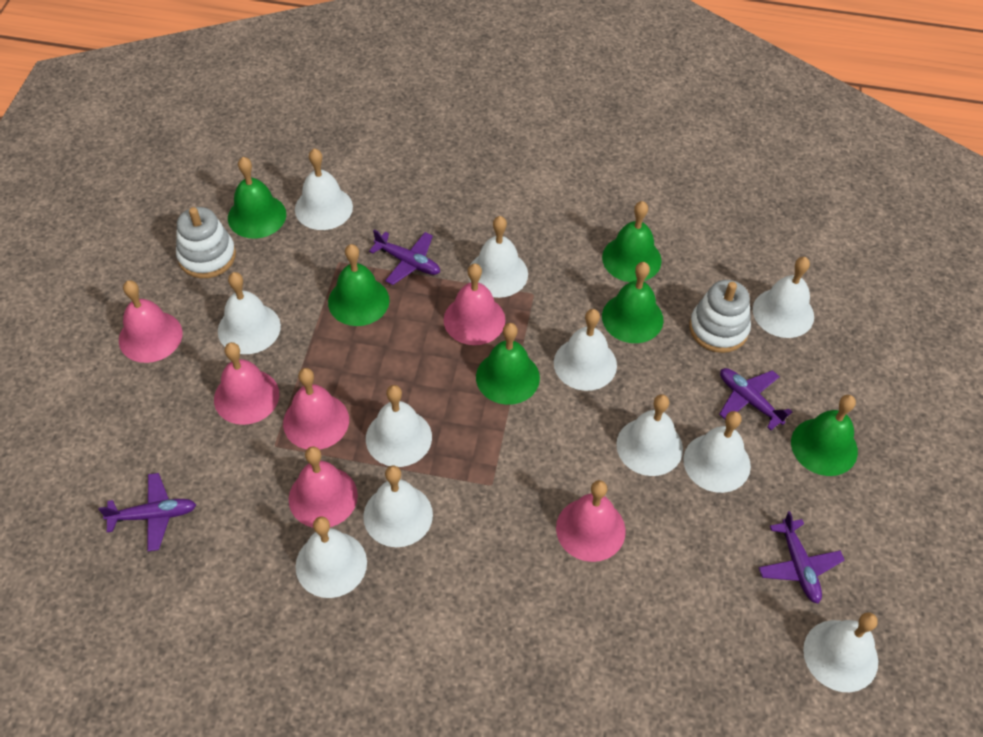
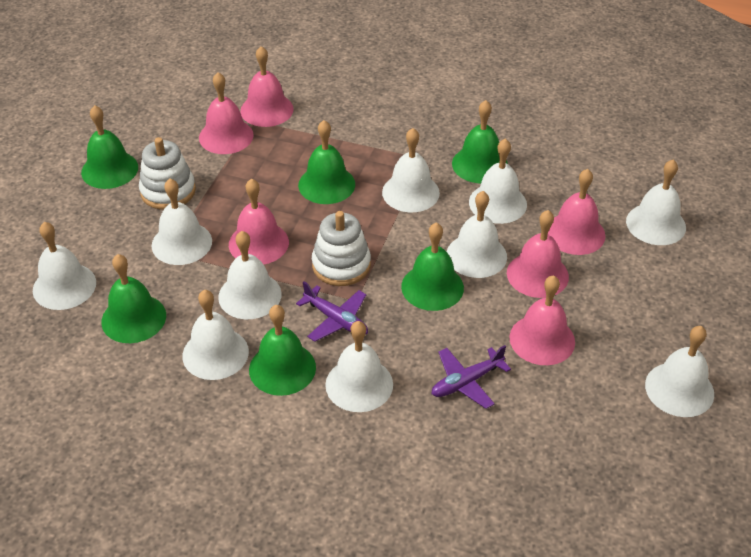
purple plane: [98,473,196,551] [369,230,440,285] [719,368,792,430] [759,511,845,604] = 4 -> [296,281,368,342] [432,345,511,409] = 2
white bell: [218,272,281,354] [295,148,353,230] [295,516,367,598] [363,466,433,547] [366,385,432,467] [468,216,528,298] [554,309,617,391] [616,394,683,476] [683,411,751,493] [753,257,814,338] [803,612,878,692] = 11 -> [33,222,96,310] [152,179,212,265] [182,290,249,380] [218,231,282,319] [325,321,393,412] [382,128,440,212] [447,191,507,278] [469,139,527,224] [626,160,686,245] [645,326,714,417] = 10

